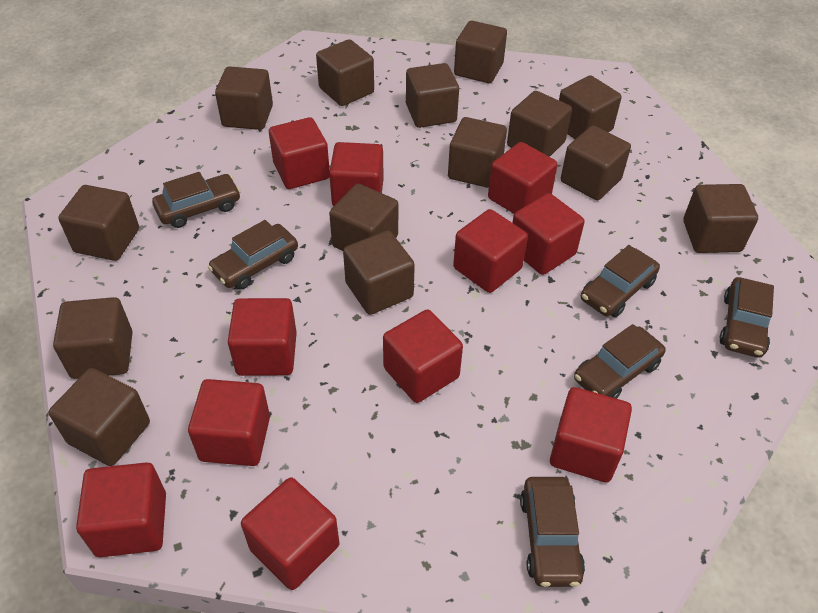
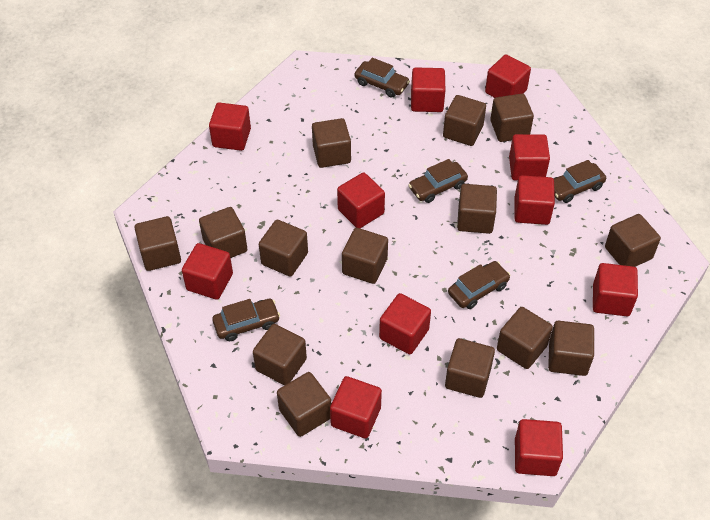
brown car: [152,172,241,228] [208,220,298,290] [520,477,585,587] [574,324,666,399] [581,245,660,317] [719,277,774,358] = 6 -> [212,299,280,341] [355,58,410,98] [408,159,468,203] [448,261,510,309] [553,160,606,203] = 5

